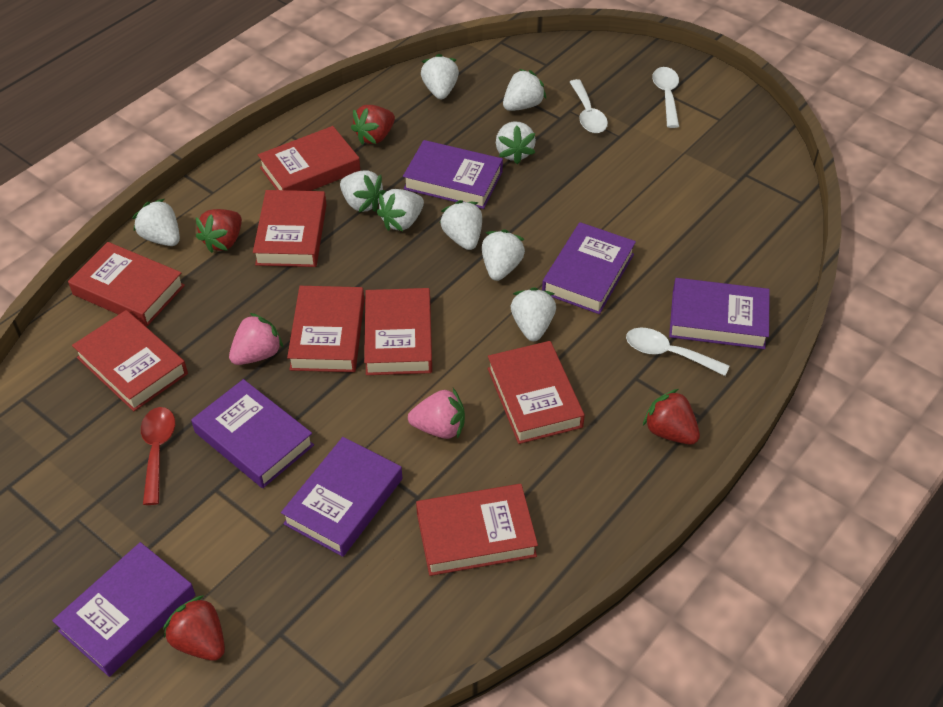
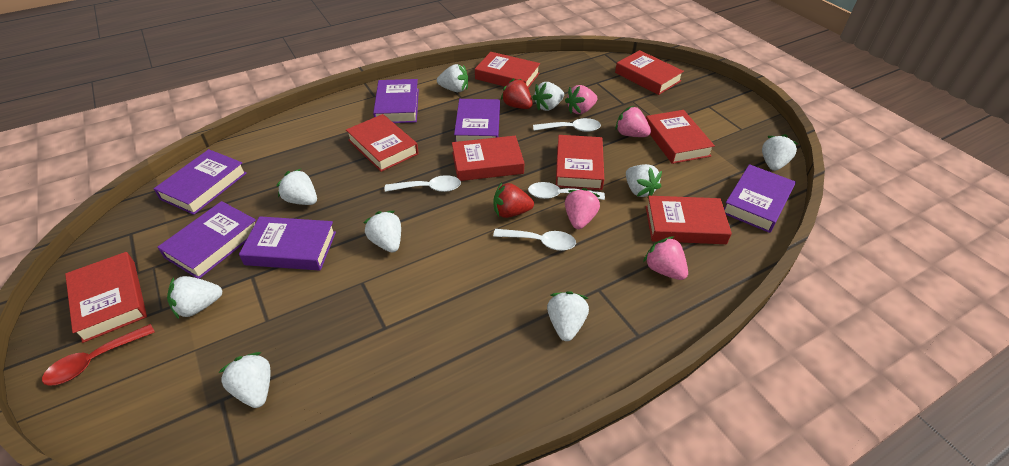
pink strawberry: [229,313,283,365] [408,388,465,439] = 2 -> [565,85,597,114] [565,188,600,229] [615,106,651,137] [643,236,688,280] = 4
red strawberry: [163,595,225,661] [196,209,242,253] [351,105,395,145] [643,389,700,445] = 4 -> [494,182,534,218] [501,78,533,109] = 2
white spoon: [570,79,608,133] [626,328,729,376] [652,67,679,128] = 3 -> [385,175,461,192] [493,229,576,251] [528,182,605,200] [533,118,601,132] = 4

